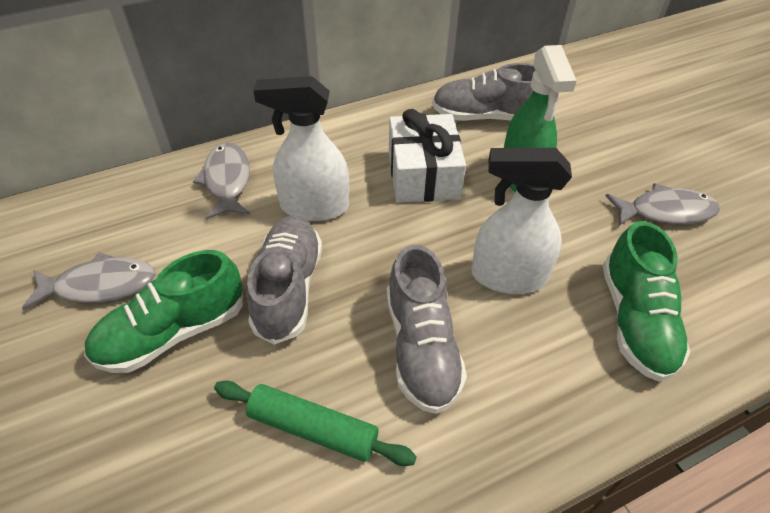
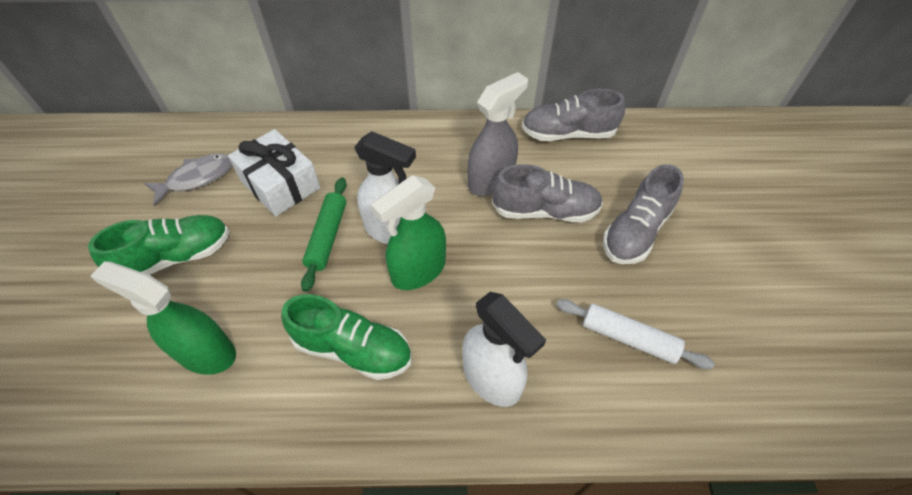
green spray bottle: [504,45,577,192] = 1 -> [90,262,236,375] [371,175,446,290] = 2
grey fish: [22,252,155,310] [193,143,250,219] [606,183,720,226] = 3 -> [144,154,232,206] = 1
grey spray bottle: none = 0 -> [468,72,528,196] = 1
white rolling pin: none = 0 -> [557,299,714,369] = 1

